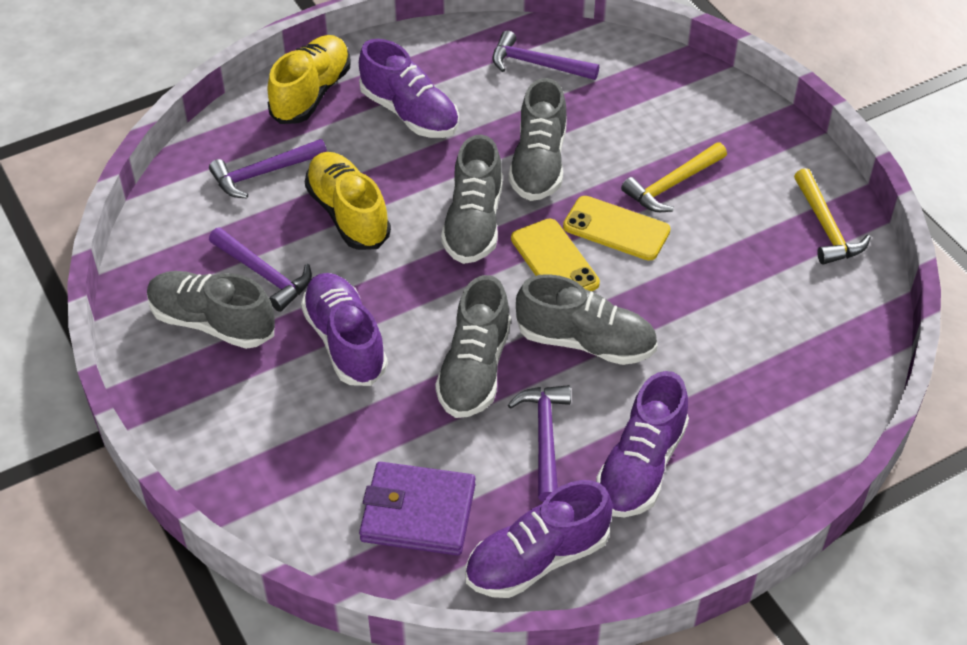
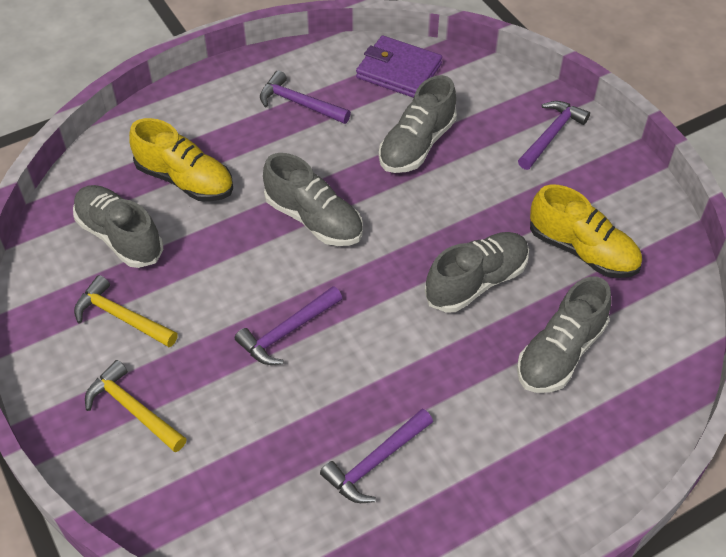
purple shoe: [301,273,388,386] [359,39,459,138] [465,480,613,598] [596,371,689,518] = 4 -> none = 0
yellow phone: [511,219,600,291] [563,196,671,261] = 2 -> none = 0

